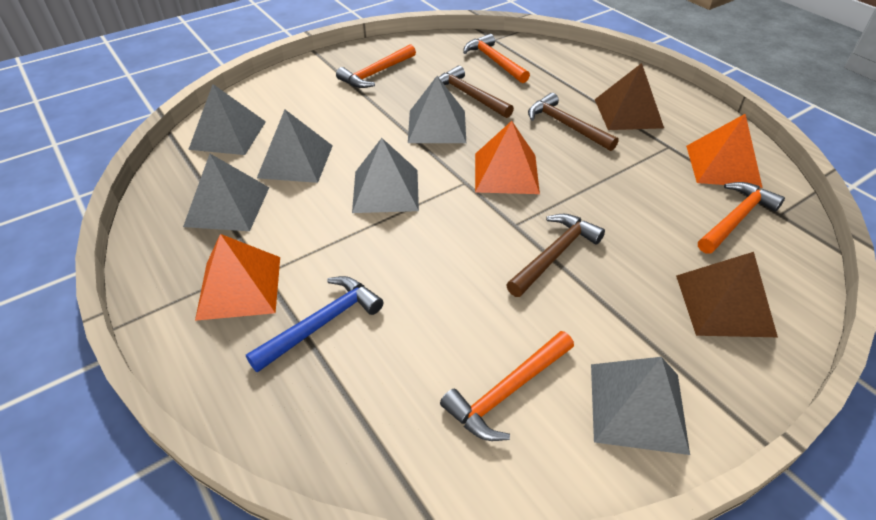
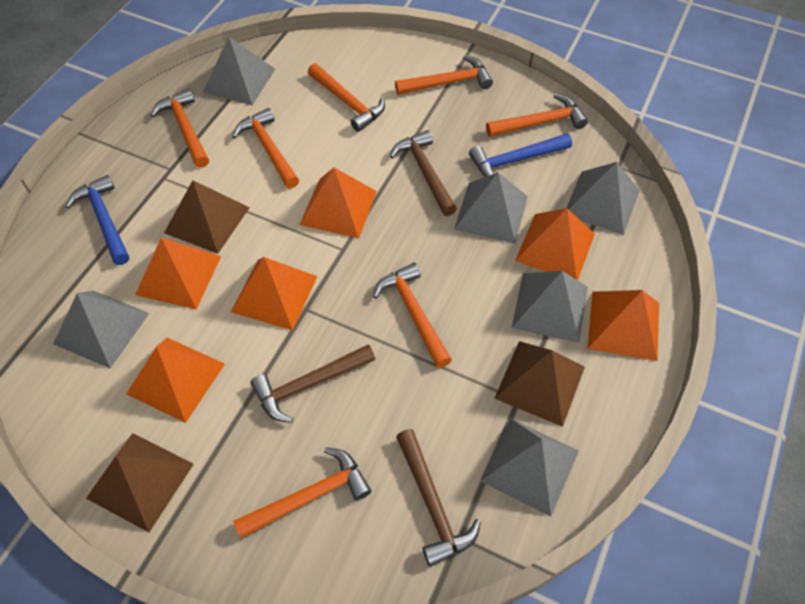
blue hammer: [246,276,383,373] = 1 -> [65,175,129,265] [469,133,572,177] = 2
brown pyramid: [594,63,664,130] [676,252,778,337] = 2 -> [86,433,194,532] [164,180,250,254] [494,341,585,427] = 3
orange hammer: [336,44,416,88] [440,331,574,441] [463,34,530,83] [698,182,785,254] = 4 -> [151,89,209,168] [232,108,299,188] [233,447,371,538] [308,63,385,132] [373,263,452,368] [395,55,493,95] [486,94,588,137] = 7
orange pyramid: [195,234,280,321] [475,121,540,194] [686,114,763,188] = 3 -> [126,338,225,423] [135,238,221,310] [231,257,318,330] [300,168,377,238] [515,208,595,280] [588,290,659,361] = 6

